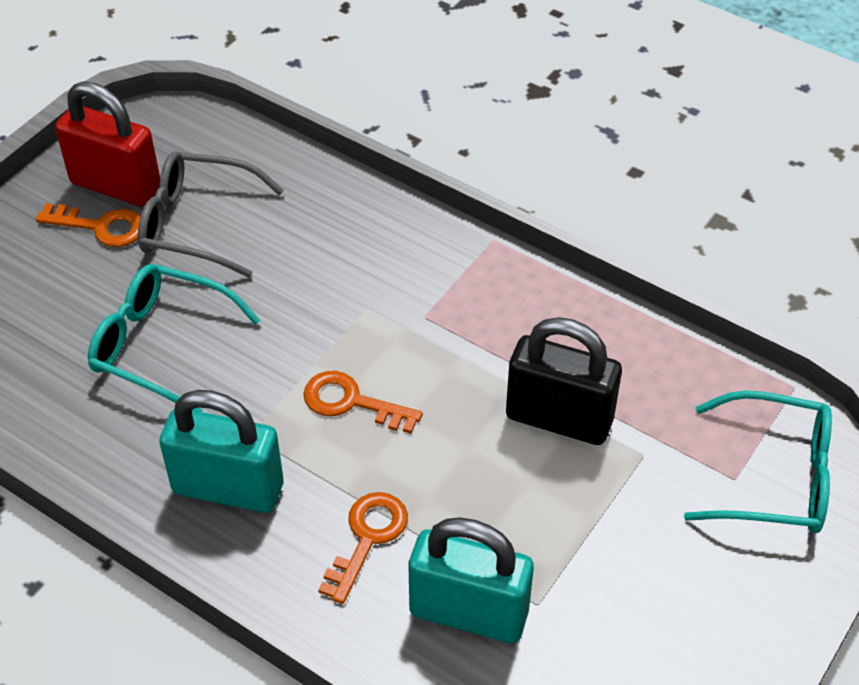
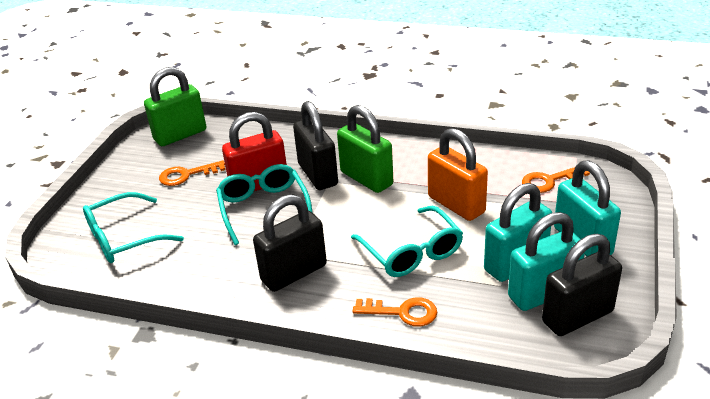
black padlock: [506,317,622,445] = 1 -> [253,194,327,292] [293,101,338,190] [542,234,622,336] = 3
green padlock: none = 0 -> [144,67,206,146] [337,105,393,193] = 2
grey glasses: [138,151,284,278] = 1 -> none = 0
orange padlock: none = 0 -> [428,128,488,221] = 1
turquoise glasses: [88,264,261,412] [684,390,832,533] = 2 -> [83,192,184,263] [216,164,312,245] [351,206,463,277] = 3
turquoise padlock: [159,390,283,513] [409,517,534,643] = 2 -> [484,183,552,282] [508,212,585,311] [554,160,621,257] = 3

